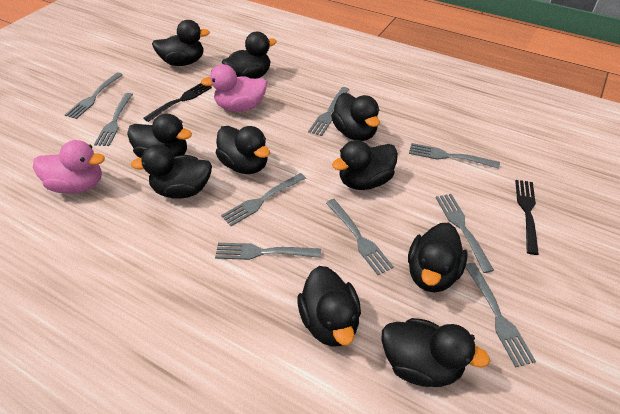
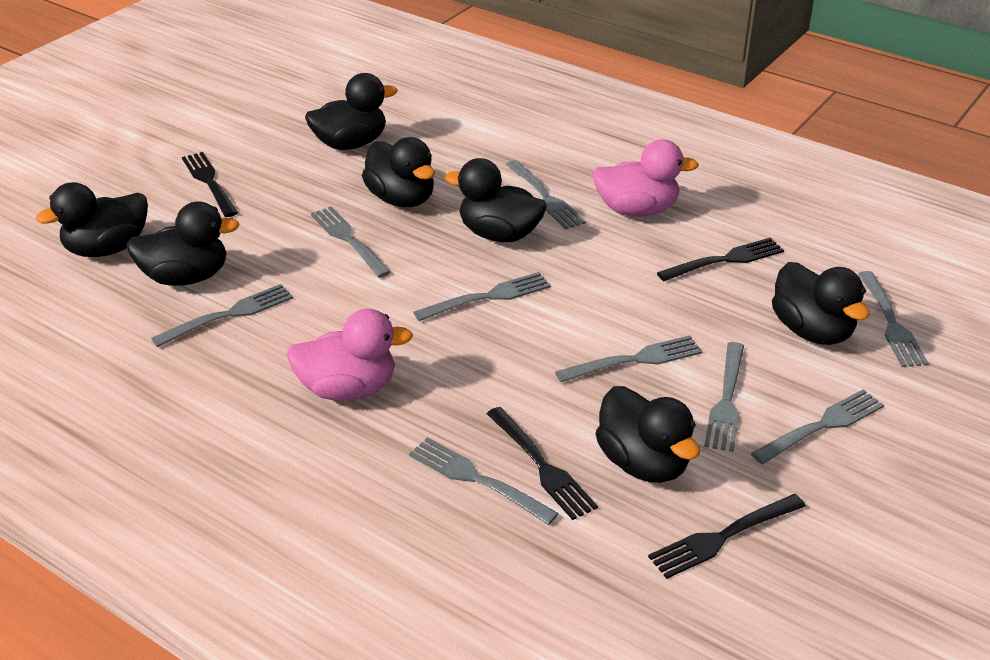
black duck: [127,114,192,158] [131,145,212,199] [152,20,210,66] [216,126,270,174] [222,32,276,79] [297,266,361,347] [331,93,380,141] [332,140,398,190] [381,318,490,387] [408,223,468,293] = 10 -> [36,182,148,257] [126,202,240,286] [305,73,398,150] [362,137,435,207] [445,158,547,242] [596,386,700,483] [772,262,870,345] = 7
black fork: [143,83,212,122] [515,180,539,255] = 2 -> [182,152,238,217] [487,407,598,520] [648,494,806,579] [657,237,784,281] = 4

